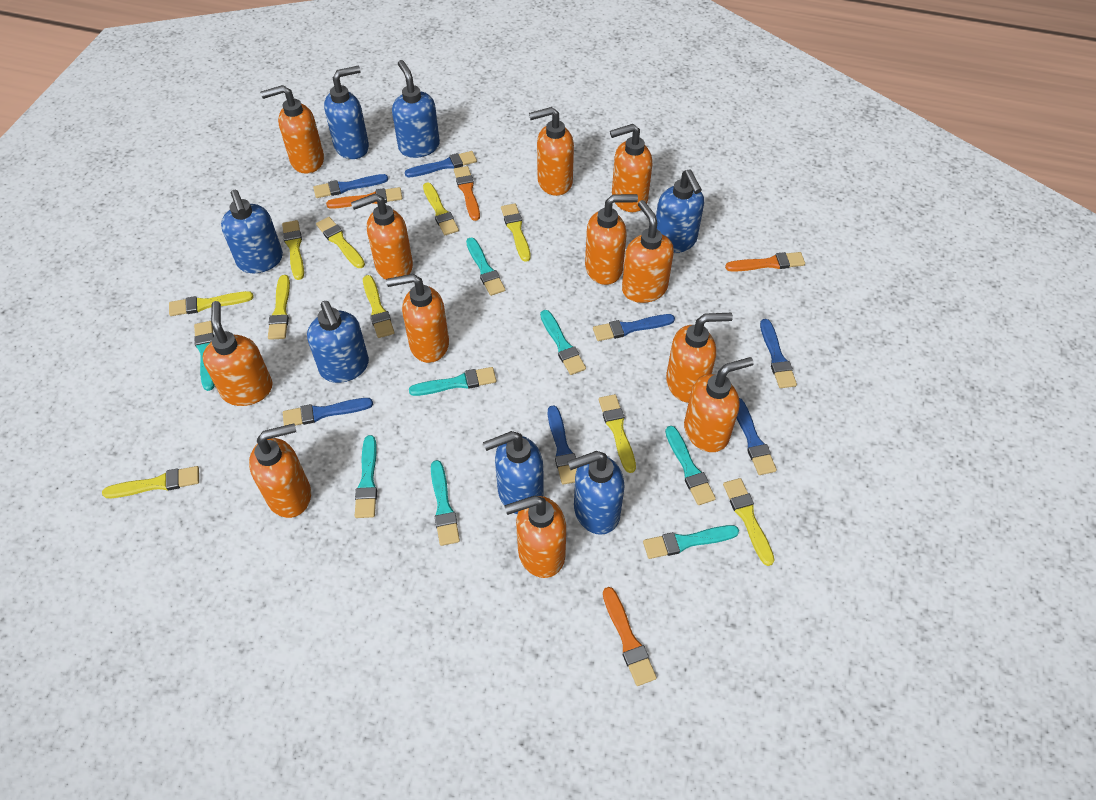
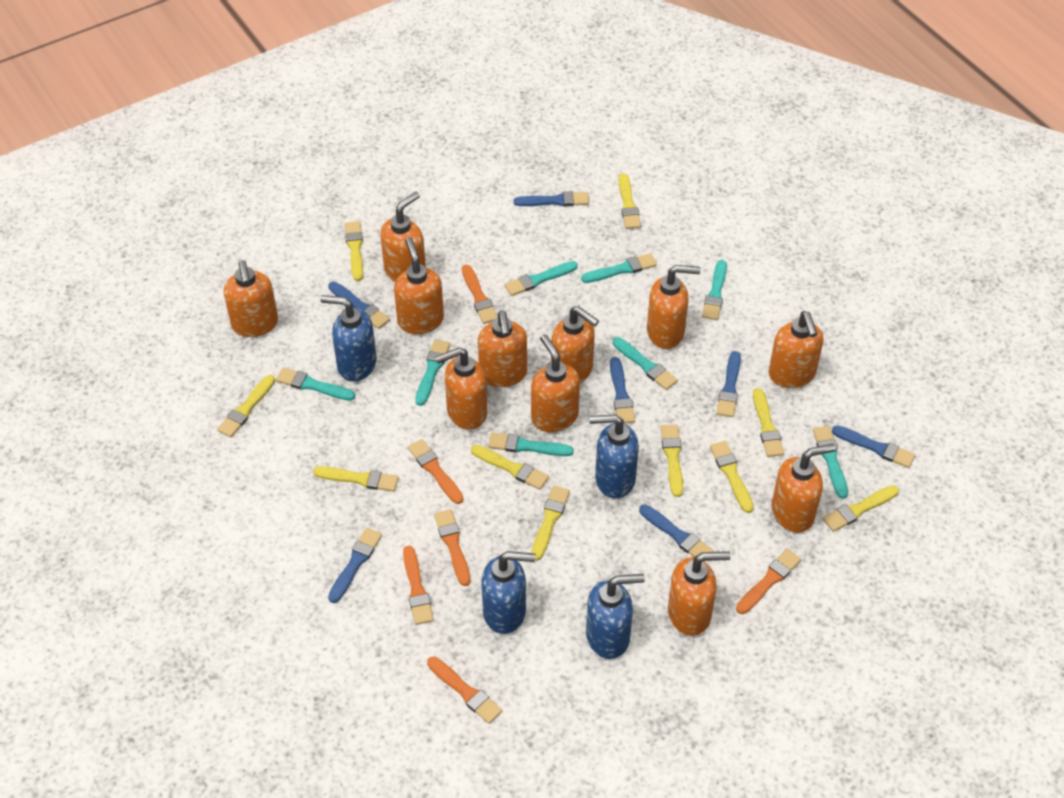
blue soap dispenser: [221,190,283,273] [307,301,369,383] [324,66,369,159] [392,60,440,158] [483,431,544,514] [567,451,625,535] [656,170,704,253] = 7 -> [320,295,377,382] [481,551,536,634] [586,574,645,659] [589,414,639,498] = 4
orange brush: [326,187,402,209] [454,166,480,221] [603,587,657,686] [725,252,805,272] = 4 -> [403,546,434,625] [408,439,464,504] [427,657,502,724] [434,509,470,586] [462,265,498,324] [736,549,801,614] = 6
orange soap dispenser: [203,301,273,406] [249,423,311,518] [260,85,324,174] [351,194,413,280] [386,274,449,363] [504,496,566,578] [529,107,574,196] [585,194,638,285] [610,124,652,212] [622,200,674,303] [666,313,733,403] [684,357,754,452] = 12 -> [224,260,278,337] [380,191,426,282] [394,237,444,334] [435,347,487,430] [478,310,527,387] [531,334,580,432] [551,306,599,383] [647,265,701,349] [668,551,731,636] [769,311,823,388] [772,444,836,533] = 11

